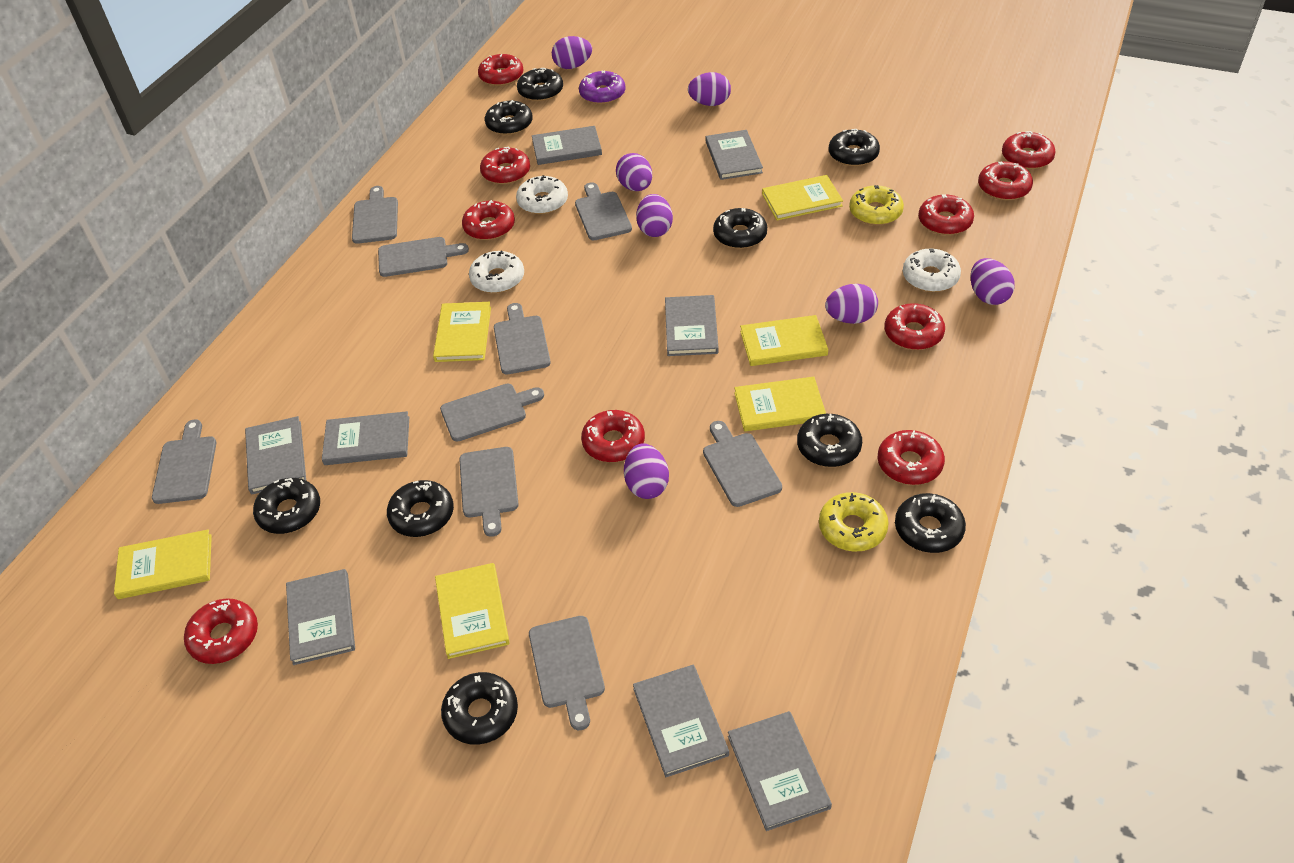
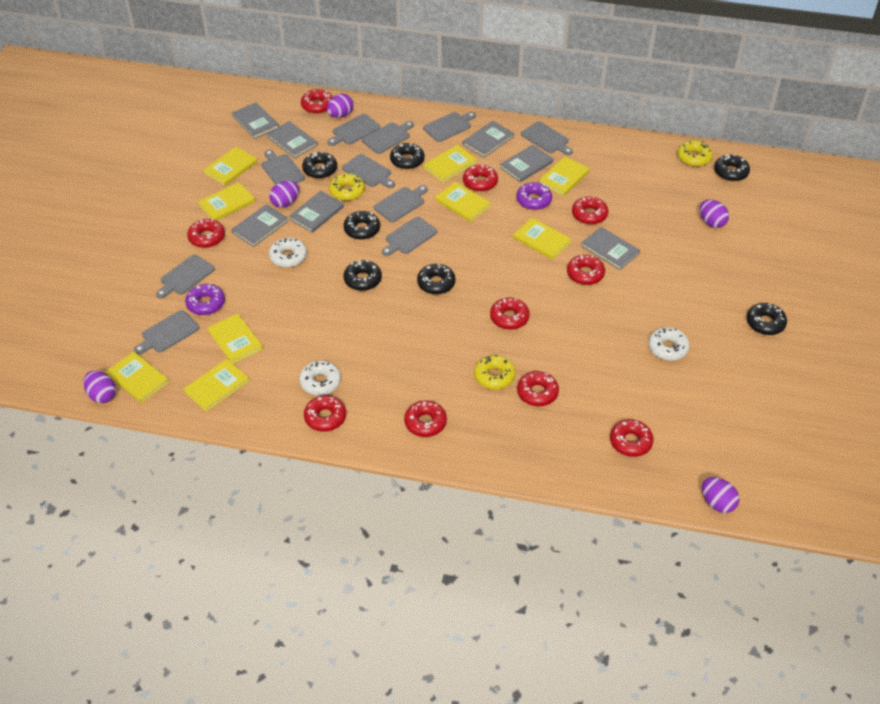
black donut: [253,478,320,534] [387,480,454,537] [441,672,518,745] [485,100,533,135] [517,68,563,101] [713,208,767,249] [797,414,862,467] [829,129,880,166] [895,493,966,553] = 9 -> [302,152,337,179] [343,211,380,240] [343,260,382,291] [390,143,425,169] [417,264,456,295] [714,154,750,182] [746,303,787,335] = 7
grey book: [245,416,306,495] [286,569,355,665] [322,411,409,465] [532,126,602,165] [633,665,729,777] [665,295,719,356] [706,130,763,180] [728,711,832,831] = 8 -> [231,204,289,247] [232,102,279,139] [267,121,318,158] [289,191,344,233] [463,121,514,158] [500,145,553,182] [581,227,640,270] = 7
grey cutting board: [152,419,216,504] [352,186,398,244] [378,237,469,277] [440,384,544,442] [459,447,519,537] [494,303,551,374] [529,616,605,730] [575,182,632,240] [703,421,782,507] = 9 -> [134,310,199,354] [156,254,215,298] [261,150,305,185] [327,114,380,146] [342,154,395,188] [362,121,414,154] [374,185,428,222] [382,217,437,256] [423,112,476,142] [521,121,573,155] = 10
purple donut: [579,71,625,104] = 1 -> [185,284,225,315] [516,182,552,210] = 2
purple egg: [552,36,592,69] [616,153,652,191] [624,443,669,499] [636,194,673,237] [688,72,731,106] [825,284,878,324] [970,258,1014,305] = 7 -> [84,371,116,403] [269,181,299,208] [327,94,353,118] [700,199,729,228] [702,477,740,513] = 5
yellow book: [114,530,212,599] [433,302,491,362] [435,563,510,659] [734,377,826,431] [740,315,828,366] [762,175,843,220] = 6 -> [106,351,169,403] [184,359,249,412] [198,182,255,221] [203,147,258,186] [208,313,263,364] [423,145,477,183] [435,182,491,222] [513,218,572,260] [539,156,590,196] = 9
yellow donut: [819,492,889,552] [849,185,904,225] = 2 -> [329,173,365,201] [474,355,515,390] [677,140,713,167] = 3

